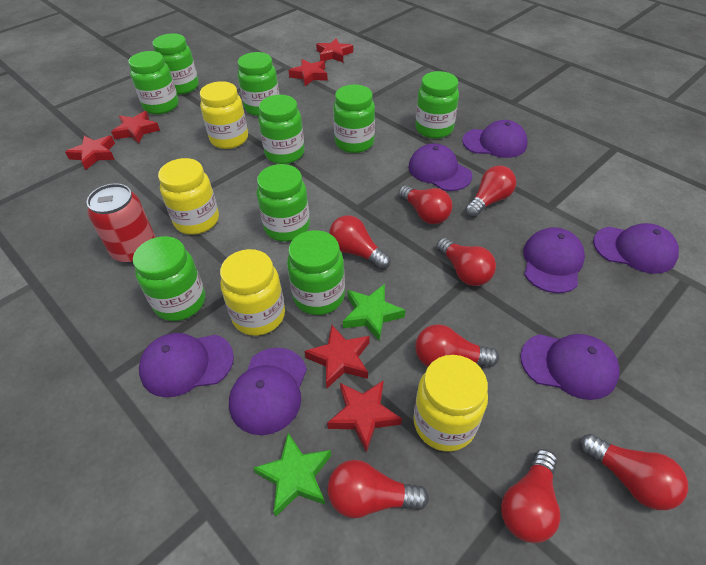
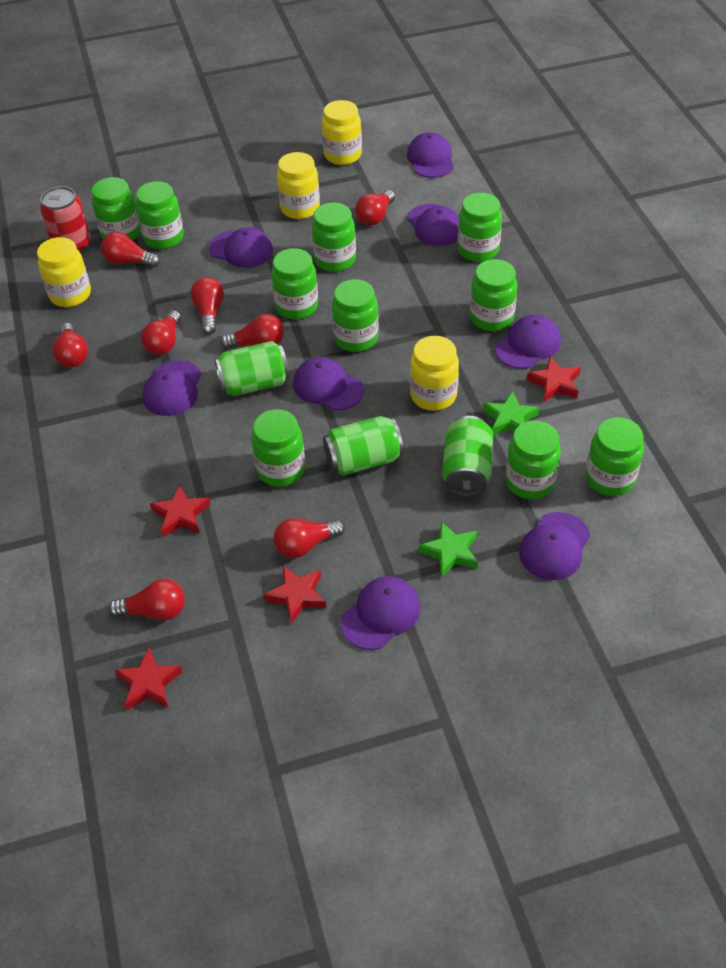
green can: none = 0 -> [214,341,289,396] [323,416,403,476] [442,416,493,497] = 3
green jar: [128,51,179,114] [133,236,205,321] [153,33,199,95] [238,52,279,116] [257,164,310,241] [258,95,305,164] [287,230,345,315] [333,84,375,153] [415,71,459,139] = 9 -> [91,177,141,241] [136,181,184,249] [251,409,305,487] [271,248,318,319] [312,203,356,272] [332,279,379,352] [458,193,502,262] [470,259,518,331] [505,421,561,499] [585,417,644,496] = 10
purple cap: [139,333,234,397] [229,348,307,435] [409,143,472,191] [462,120,528,158] [520,334,620,400] [523,227,585,293] [593,223,679,274] = 7 -> [143,360,201,416] [208,227,273,268] [293,357,364,411] [340,576,421,650] [407,132,454,178] [407,204,459,246] [495,315,561,369] [519,512,590,580] = 8
red star: [65,136,115,170] [111,111,160,144] [289,59,328,86] [304,325,370,388] [316,38,353,62] [327,380,402,453] = 6 -> [115,648,182,710] [150,484,211,537] [264,566,326,624] [527,357,581,402] = 4

